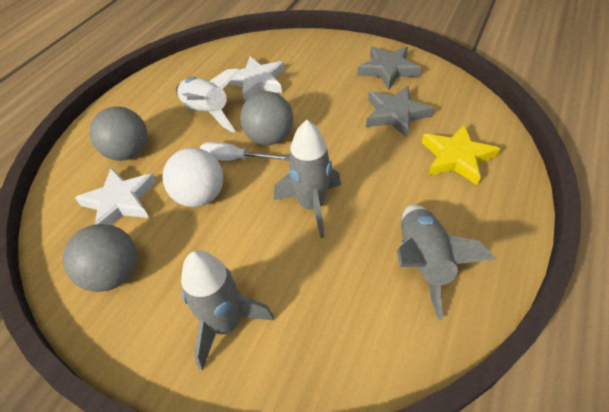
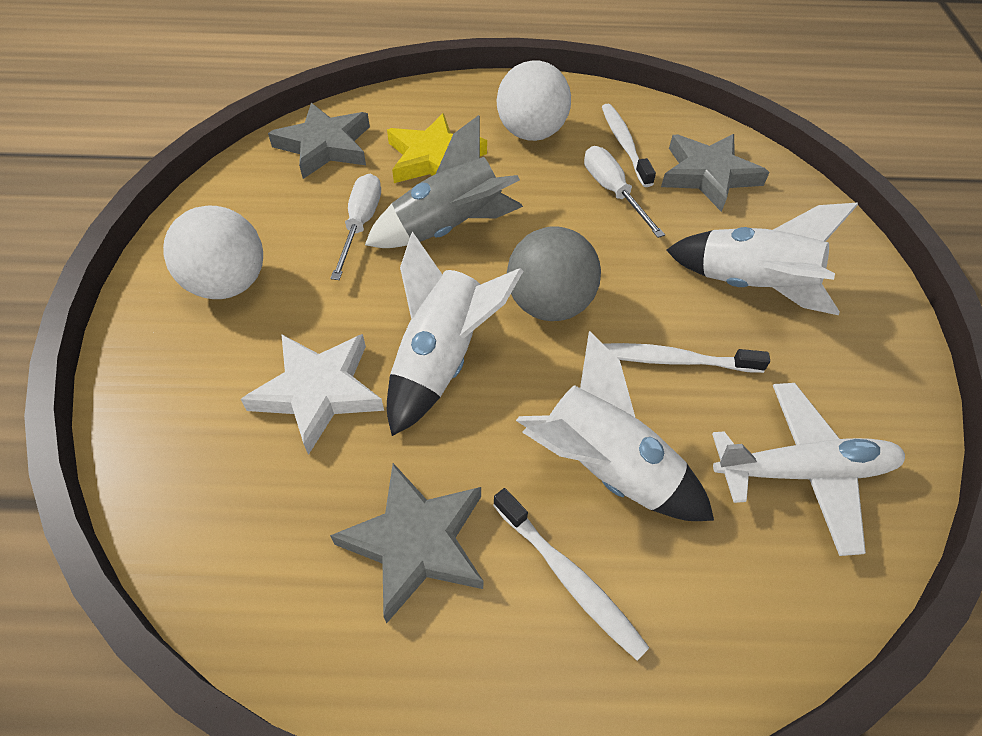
grey ball: [63,224,137,292] [90,107,148,161] [240,91,293,145] = 3 -> [507,226,601,321] = 1
grey rocket: [181,250,274,370] [274,120,341,238] [397,205,496,320] = 3 -> [365,115,523,248] = 1
grey star: [358,46,422,89] [366,86,434,138] = 2 -> [268,103,370,179] [330,463,483,624] [661,134,770,212] = 3
white ball: [163,148,224,207] = 1 -> [163,206,263,299] [497,60,571,141] = 2
white plane: none = 0 -> [712,383,905,556] = 1
white rocket: [176,69,240,133] = 1 -> [387,232,523,436] [516,331,714,521] [666,203,858,315] = 3
white screwdriver: [200,142,290,161] = 1 -> [330,174,381,280] [584,146,665,238] = 2
white star: [75,167,156,225] [229,57,284,101] = 2 -> [241,334,384,455] = 1
white toothbrush: none = 0 -> [493,488,649,660] [602,104,656,187] [604,343,770,373] = 3

